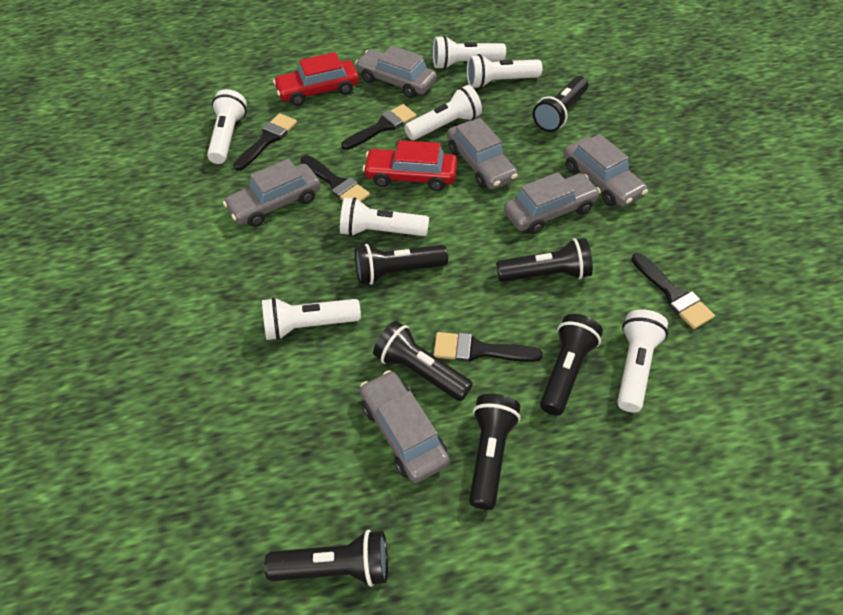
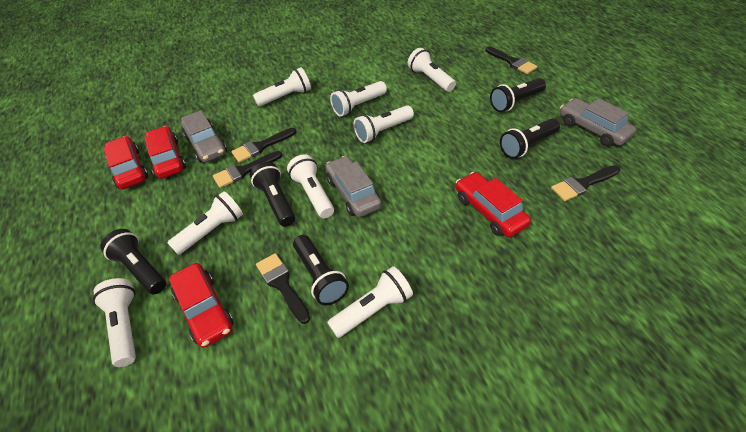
black flashlight: [264,530,388,587] [355,244,448,285] [373,321,473,401] [469,394,521,510] [496,238,593,282] [533,76,588,132] [540,314,603,416] = 7 -> [100,229,166,294] [250,162,295,227] [293,235,349,306] [490,78,546,112] [500,118,560,159] = 5
grey car: [223,159,321,227] [355,46,437,98] [360,370,450,483] [447,118,518,189] [504,172,601,234] [564,134,648,207] = 6 -> [181,110,227,162] [325,156,382,217] [560,98,636,146] = 3
red car: [273,52,359,106] [363,140,457,191] = 2 -> [103,136,148,189] [144,126,186,179] [169,263,234,348] [456,172,531,237] = 4
white flashlight: [207,89,247,164] [262,297,361,340] [340,197,429,237] [404,85,482,140] [433,35,506,69] [467,54,543,89] [617,309,668,413] = 7 -> [93,278,136,367] [168,191,243,255] [253,67,311,106] [287,154,334,218] [327,266,413,338] [330,81,387,117] [354,105,414,143] [408,48,456,92] = 8

